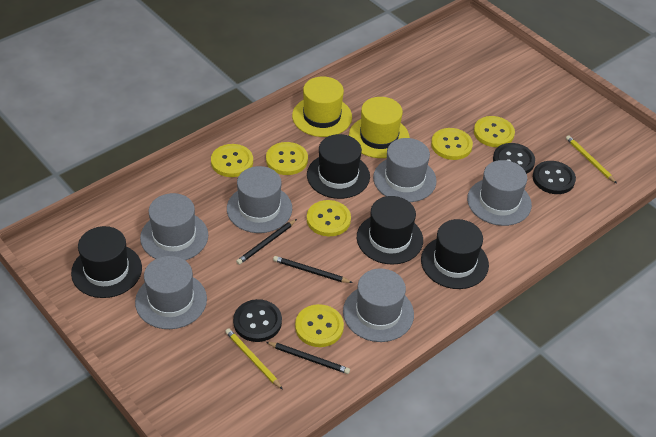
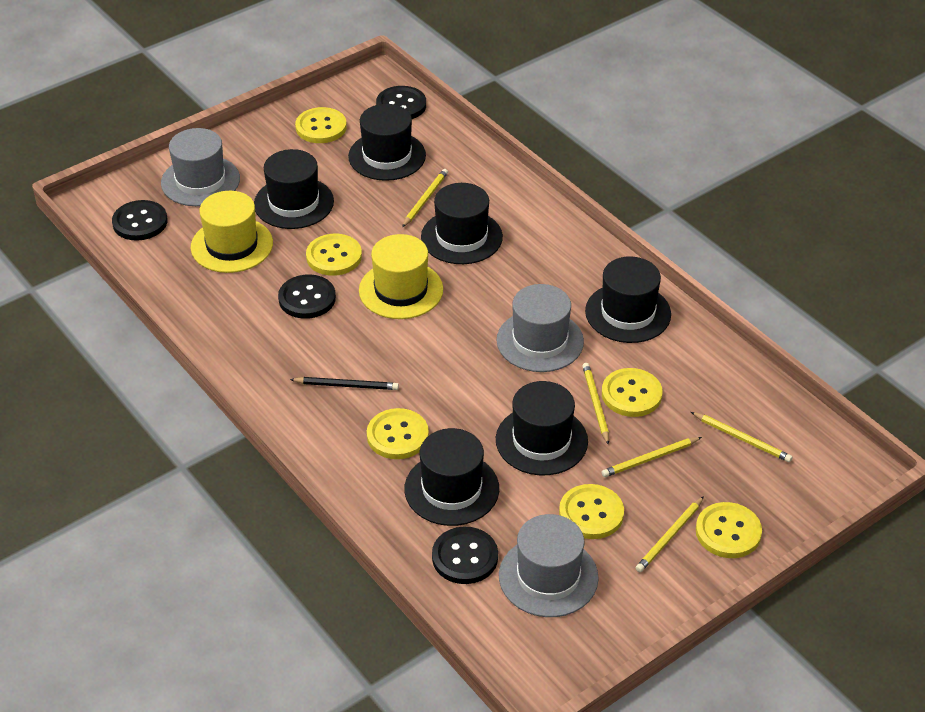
black button: [233,299,282,342] [493,143,535,174] [533,161,576,194] = 3 -> [112,200,167,241] [278,275,336,319] [376,86,426,119] [432,527,498,584] = 4
black hat: [71,226,142,298] [307,134,370,199] [357,196,423,265] [421,219,489,289] = 4 -> [254,149,334,229] [348,104,426,181] [404,428,499,526] [421,183,503,264] [496,381,588,475] [585,257,671,343] = 6
black pencil: [236,219,297,265] [266,342,350,374] [273,256,353,283] = 3 -> [290,377,399,390] = 1
grey hat: [135,256,207,329] [140,193,208,260] [227,166,292,233] [343,268,414,342] [373,138,437,202] [467,160,532,226] = 6 -> [161,128,240,206] [497,284,584,372] [499,514,599,617] = 3
yellow pencil: [225,328,283,390] [566,135,617,183] = 2 -> [402,169,448,227] [582,363,609,445] [602,437,702,477] [636,496,704,572] [691,412,792,462] = 5

